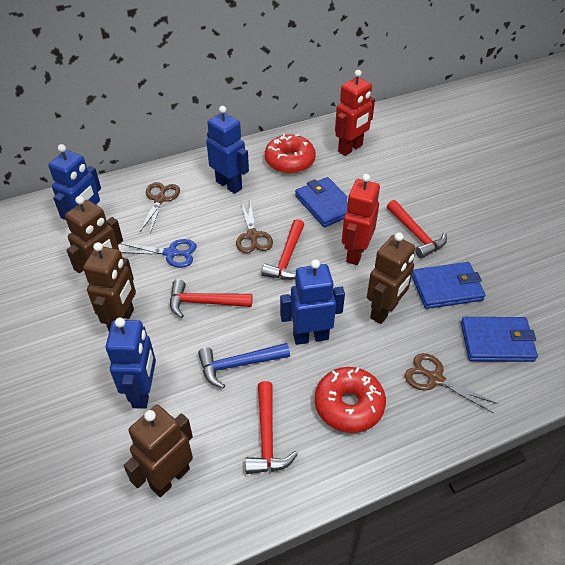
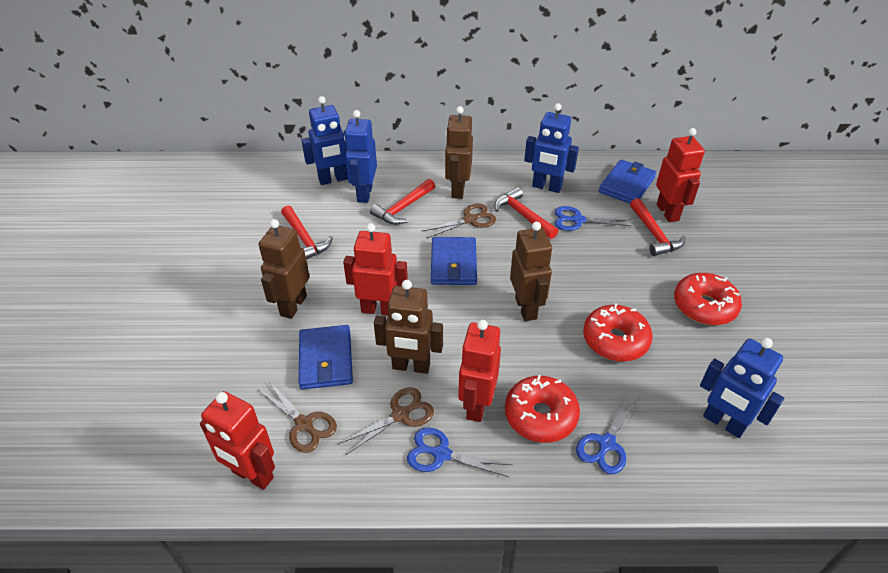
blue hammer: [198,343,290,389] = 1 -> none = 0
blue scissors: [120,239,197,267] = 1 -> [407,427,512,477] [555,206,630,231] [576,392,639,474] = 3
red donut: [265,134,316,174] [315,367,386,433] = 2 -> [505,375,580,443] [583,303,653,362] [674,273,742,325] = 3
red robot: [335,70,375,156] [342,174,380,265] = 2 -> [200,391,275,490] [343,223,408,316] [458,320,501,422] [656,128,705,222] = 4

